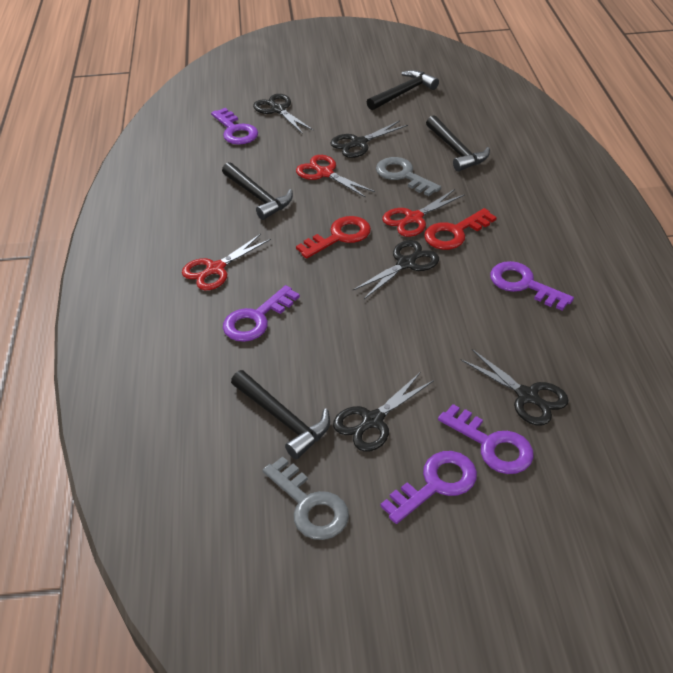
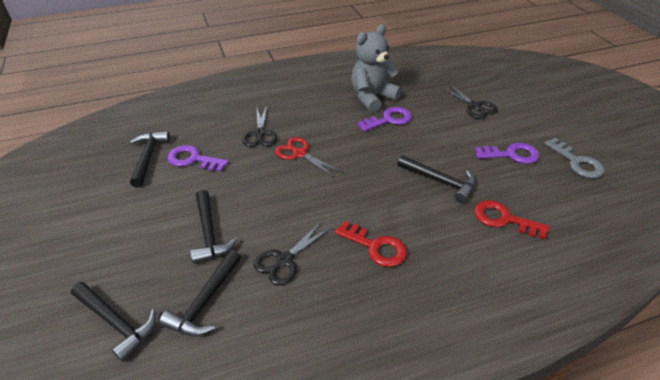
black hammer: [222,162,293,220] [231,370,330,459] [367,70,439,110] [426,115,490,172] = 4 -> [71,282,156,362] [130,131,170,188] [159,250,241,336] [190,190,238,264] [397,155,475,203] = 5
black scissors: [253,94,314,134] [330,121,408,158] [333,372,434,452] [353,240,439,299] [461,349,569,426] = 5 -> [242,106,277,147] [254,221,332,285] [441,84,498,119] = 3
grey key: [263,456,349,540] [376,157,441,196] = 2 -> [544,138,604,178] = 1
grey teddy bear: none = 0 -> [351,24,402,112] = 1
purple key: [211,108,258,145] [223,285,300,342] [380,451,477,524] [438,404,534,474] [490,261,574,311] = 5 -> [168,145,229,172] [358,107,412,132] [475,143,540,164] = 3
red scissors: [182,234,271,290] [296,155,375,198] [382,189,465,237] = 3 -> [275,137,342,177] = 1

